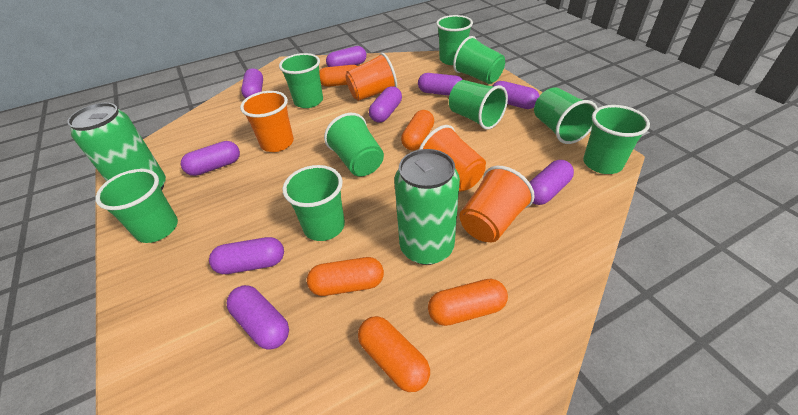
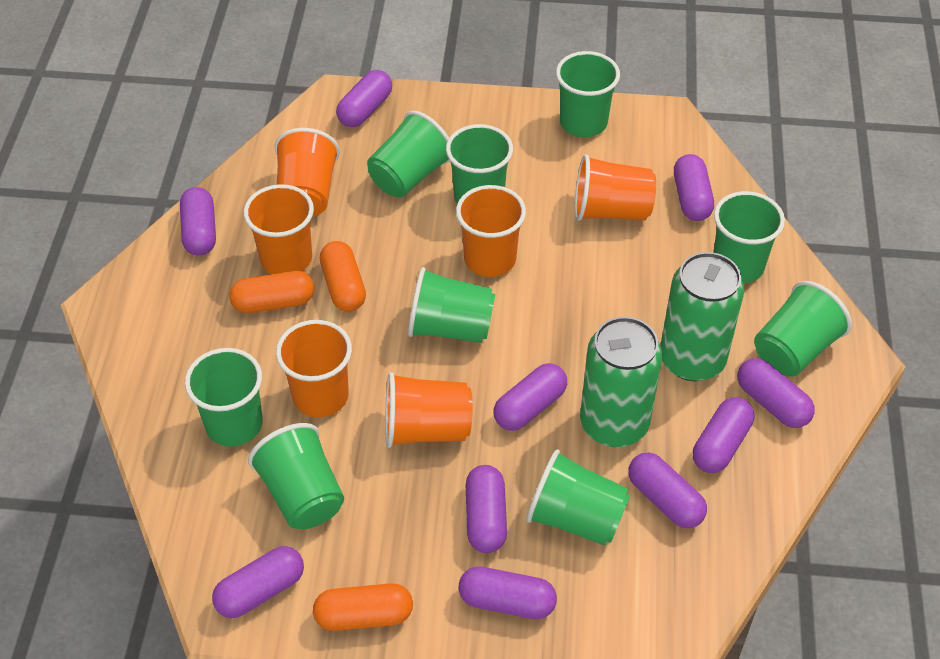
orange capsule: [307,257,384,296] [319,65,357,87] [358,316,430,392] [401,110,434,150] [428,279,508,326] = 5 -> [229,271,314,313] [313,583,413,631] [320,241,366,312] = 3
orange cup: [240,91,294,152] [345,53,397,101] [419,125,486,191] [459,166,535,242] = 4 -> [243,184,314,274] [275,128,340,216] [276,320,352,417] [385,372,472,448] [456,185,526,277] [575,154,656,221] = 6
purple capsule: [181,141,240,176] [209,237,284,274] [227,285,289,350] [241,68,263,98] [326,46,366,67] [369,86,402,123] [418,73,463,96] [492,81,540,109] [530,160,574,205] = 9 -> [180,187,216,256] [212,546,304,618] [336,70,392,127] [458,566,557,619] [466,465,507,553] [494,363,567,431] [628,453,707,528] [674,154,714,221] [693,397,754,473] [737,358,815,428] = 10

